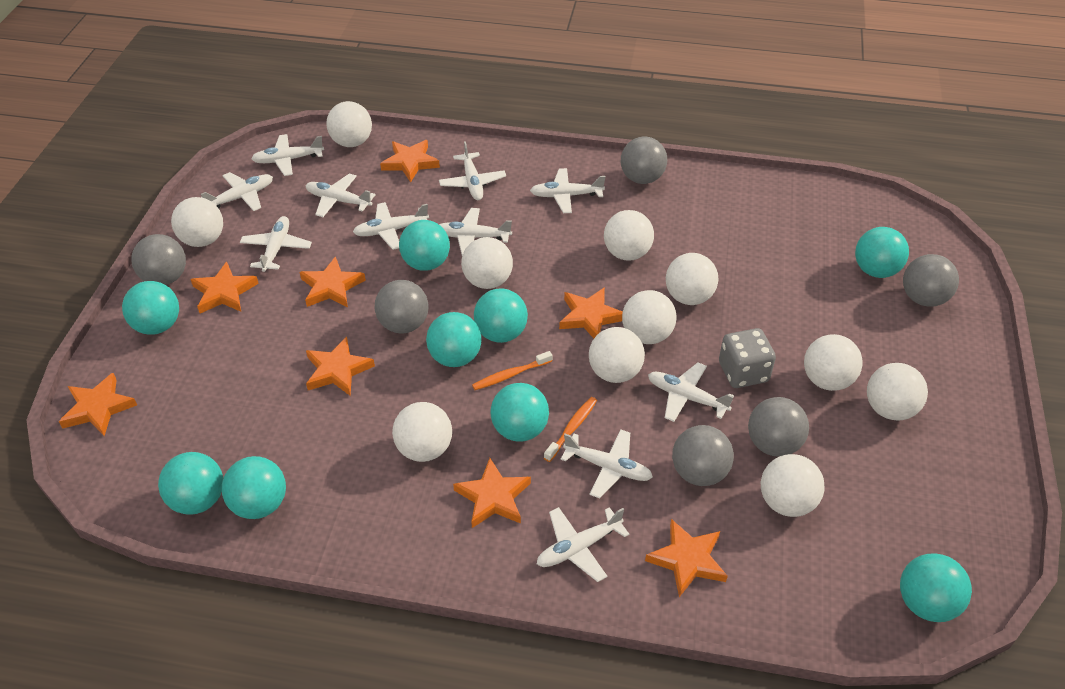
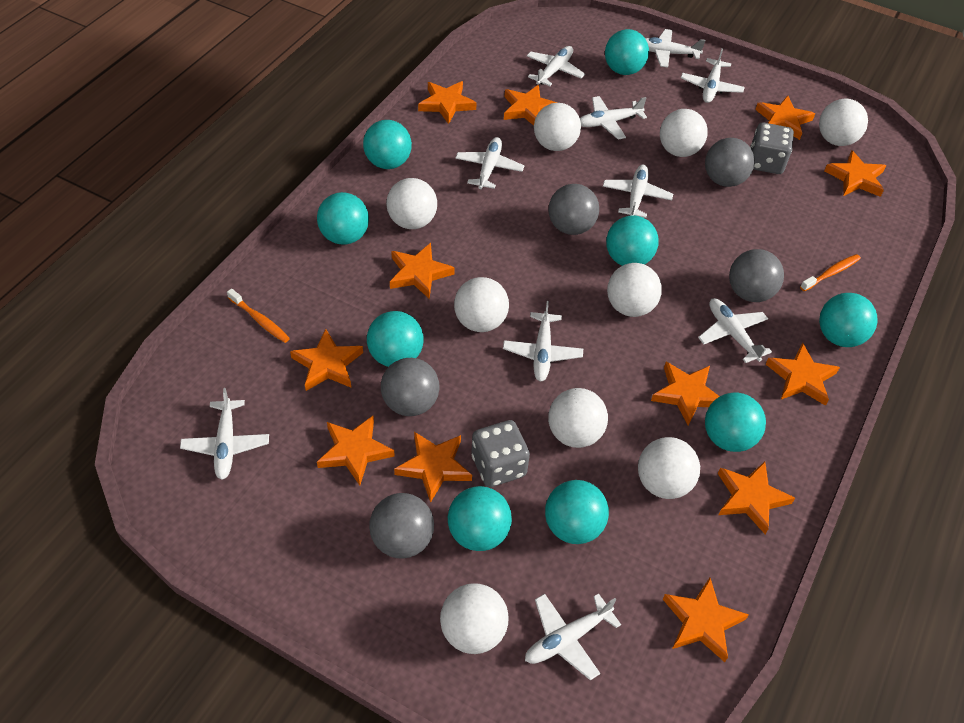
grey ball: [131,234,186,285] [375,280,428,333] [621,137,667,184] [672,425,734,486] [748,397,809,457] [903,254,959,307] = 6 -> [369,493,434,559] [381,358,439,416] [549,184,599,235] [705,138,755,187] [729,249,784,302] = 5
grey dice: [719,328,776,388] = 1 -> [471,420,530,487] [750,123,794,174] = 2
orange star: [59,373,137,436] [190,262,259,313] [300,256,366,308] [306,336,375,396] [380,140,440,183] [453,458,531,528] [559,287,623,338] [645,519,728,597] = 8 -> [290,329,363,391] [317,416,395,486] [390,243,455,299] [394,432,472,503] [418,81,476,124] [504,85,557,125] [651,362,720,426] [663,578,749,662] [718,462,795,534] [756,96,815,140] [766,343,840,406] [824,150,886,197] = 12
white ball: [171,197,223,247] [326,101,372,147] [392,402,452,462] [461,237,513,289] [589,327,645,383] [604,210,654,261] [622,290,677,344] [666,253,718,305] [761,454,825,517] [804,334,863,391] [867,363,928,421] = 11 -> [386,178,437,229] [440,583,508,654] [454,277,509,332] [534,103,581,151] [548,388,608,448] [607,263,662,317] [638,437,700,499] [660,109,708,157] [819,99,868,146] = 9
white plane: [201,172,273,211] [240,216,312,272] [251,134,324,176] [305,173,376,217] [353,202,429,250] [439,141,506,200] [439,208,512,255] [530,168,606,213] [537,507,629,582] [561,429,653,499] [648,363,734,422] = 11 -> [180,388,269,480] [455,137,524,189] [503,301,583,382] [525,593,621,680] [527,46,585,86] [580,96,647,140] [603,165,673,218] [645,29,705,68] [681,48,745,103] [698,298,772,363] = 10

